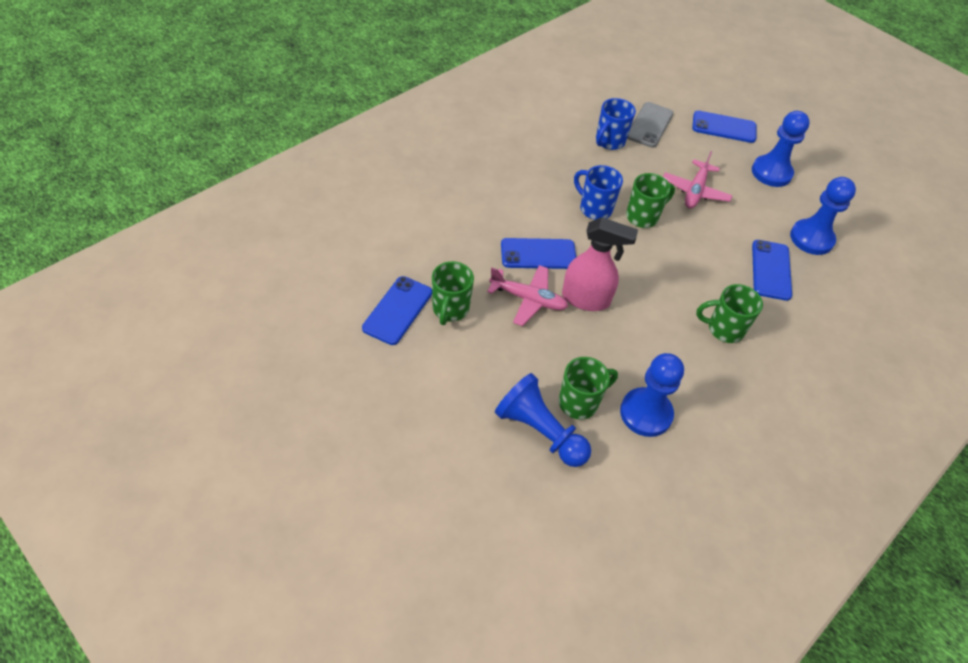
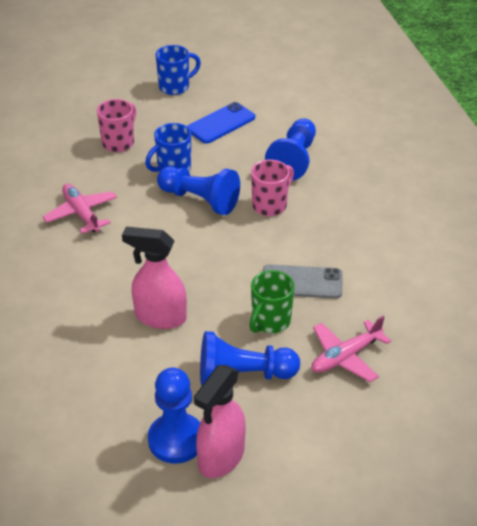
blue phone: [362,276,432,345] [501,238,576,269] [692,111,756,143] [752,240,792,301] = 4 -> [187,102,255,144] = 1
green mug: [432,261,474,325] [559,357,618,420] [626,173,675,228] [696,284,763,343] = 4 -> [249,270,294,333] = 1
pink mug: none = 0 -> [97,99,136,152] [251,160,294,216] = 2
pink spray bottle: [562,217,638,311] = 1 -> [122,227,187,329] [194,365,246,478] = 2

